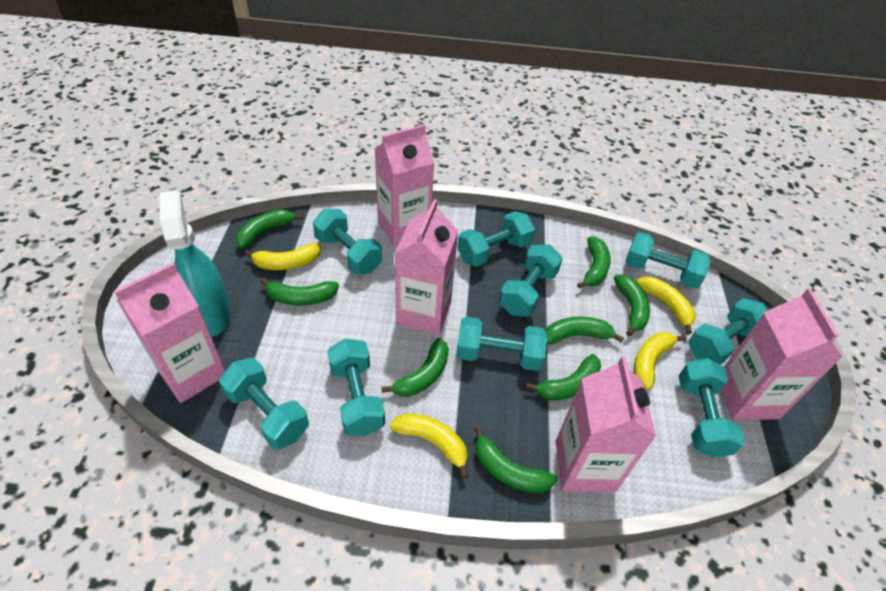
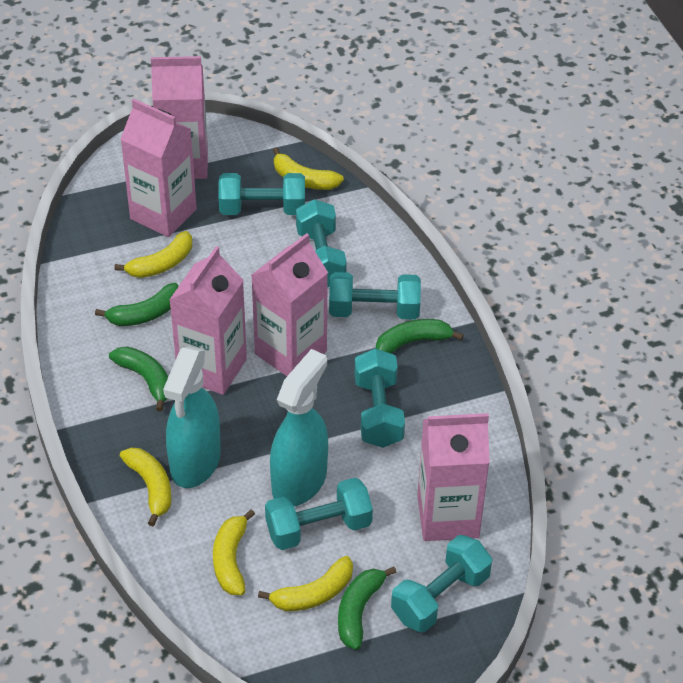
green banana: [236,209,303,248] [260,278,339,306] [381,338,449,397] [475,426,557,493] [526,354,601,401] [545,317,624,344] [577,236,611,288] [614,274,650,336] = 8 -> [95,283,179,326] [109,346,168,412] [338,567,397,650] [376,319,463,354] = 4
turquoise dumbbell: [219,358,309,449] [313,209,382,275] [327,338,385,436] [456,317,547,371] [457,211,535,267] [499,244,563,317] [625,232,711,288] [678,358,745,458] [688,298,768,365] = 9 -> [218,173,305,215] [265,478,373,550] [296,199,347,288] [329,272,421,320] [355,348,405,448] [391,535,492,632] = 6
turquoise spray bottle: [160,190,231,337] = 1 -> [163,347,221,488] [270,349,328,506] = 2
yellow banana: [244,243,321,270] [390,413,469,479] [634,332,686,390] [636,276,696,334] = 4 -> [114,231,192,278] [120,448,172,526] [213,509,255,595] [258,556,353,611] [273,147,344,190] = 5

